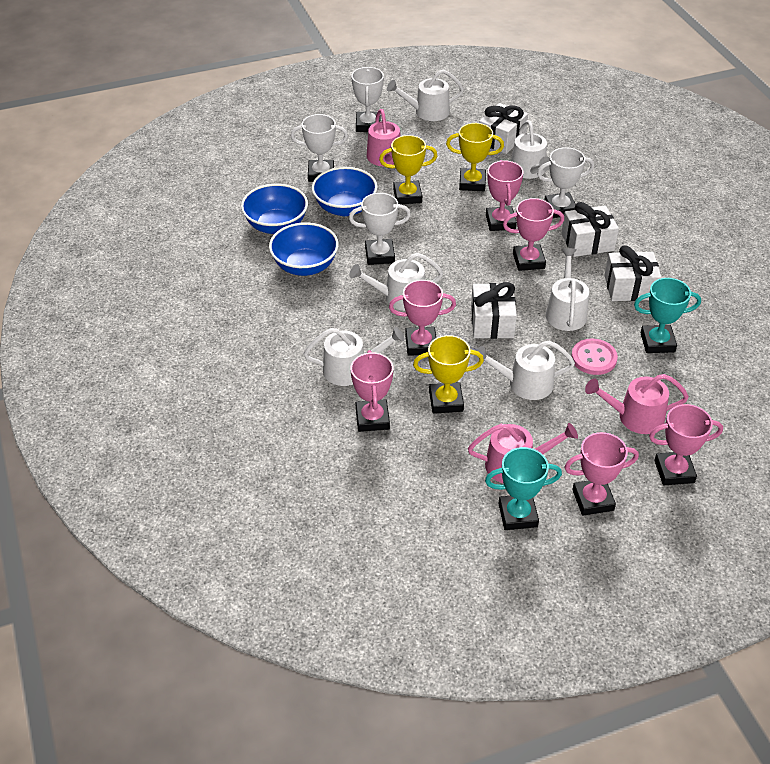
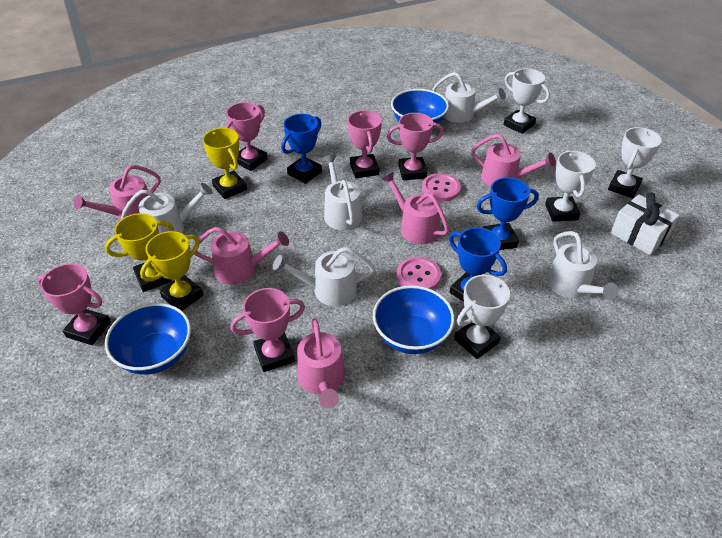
blue trophy: none = 0 -> [281,114,322,184] [449,227,507,302] [477,177,539,250] = 3
pink button: [571,339,618,375] = 1 -> [397,257,441,290] [422,173,461,202] = 2
pink trophy: [350,350,393,432] [389,280,456,356] [486,160,524,231] [503,198,564,271] [564,432,639,516] [649,404,723,485] = 6 -> [37,264,111,345] [225,102,268,171] [231,288,305,372] [348,110,382,178] [387,113,444,180] = 5
pink watering can: [367,109,401,167] [468,423,578,483] [585,374,689,434] = 3 -> [74,165,161,220] [193,227,289,284] [297,318,345,408] [382,172,449,244] [471,134,556,187] = 5
turquoise trophy: [485,447,562,530] [634,278,701,353] = 2 -> none = 0
white gift: [471,282,517,339] [479,103,528,154] [562,202,619,257] [604,245,662,301] = 4 -> [611,192,680,255] = 1
white watering can: [304,327,405,386] [349,253,443,311] [387,70,464,121] [474,341,575,400] [511,120,550,179] [546,248,589,331] = 6 -> [121,183,213,234] [273,247,375,306] [323,154,362,230] [432,72,506,123] [547,231,618,300] = 5

